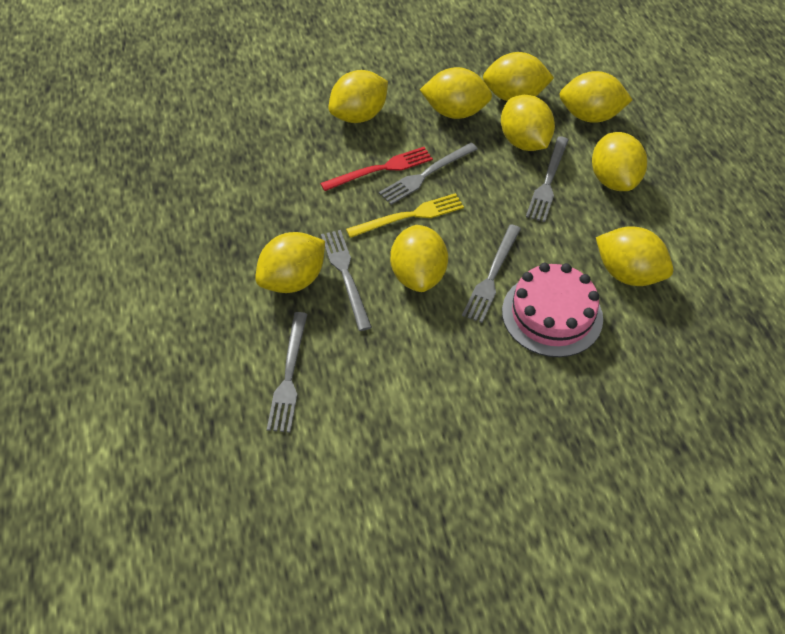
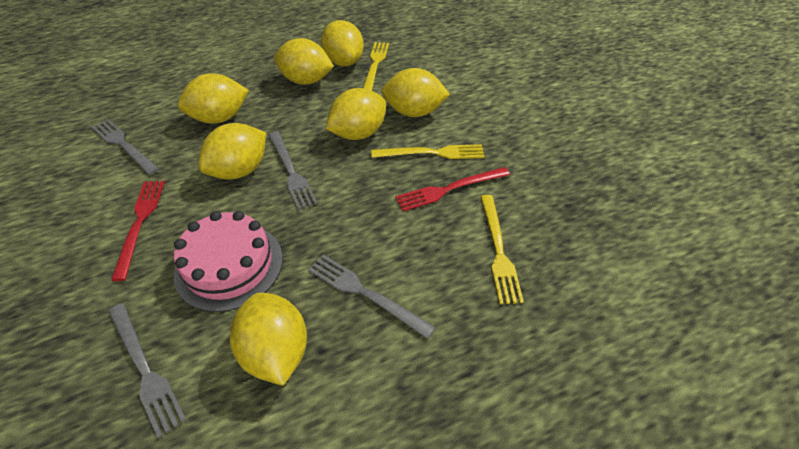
grey fork: [267,312,307,433] [321,230,372,331] [379,143,478,205] [462,224,521,323] [526,136,569,222] = 5 -> [92,119,159,175] [108,303,186,438] [268,131,317,210] [308,255,436,339] = 4
red fork: [320,147,433,191] = 1 -> [111,181,165,281] [395,167,510,211] = 2
yellow fork: [346,193,464,238] = 1 -> [363,42,389,90] [371,144,485,159] [481,195,524,304] = 3
yellow lemon: [255,232,325,293] [329,70,388,123] [390,225,448,292] [420,67,492,119] [483,52,554,101] [501,95,555,151] [559,71,632,123] [592,132,647,191] [596,226,673,286] = 9 -> [178,74,249,124] [198,123,266,180] [230,293,307,386] [274,38,334,85] [321,20,364,66] [326,88,386,140] [381,68,450,117] = 7

